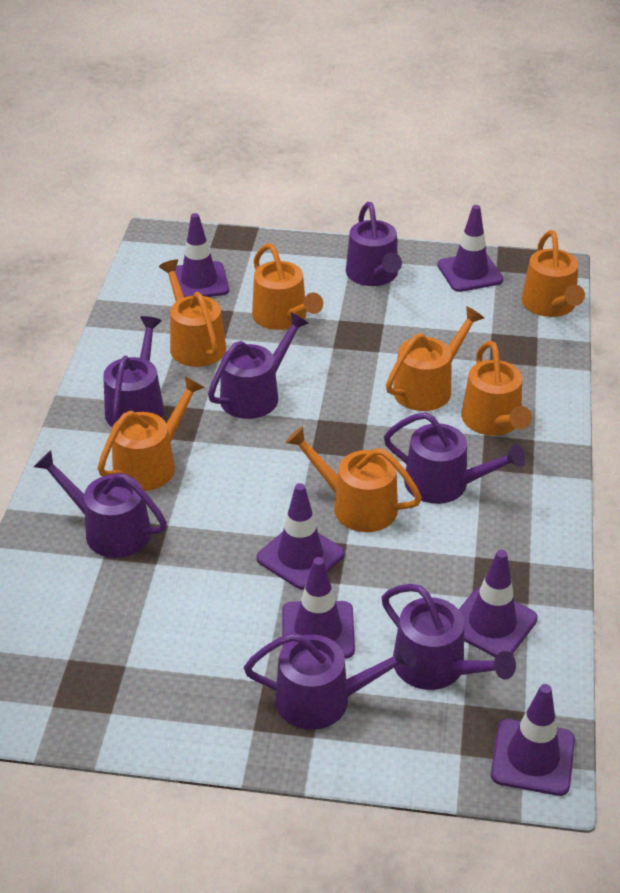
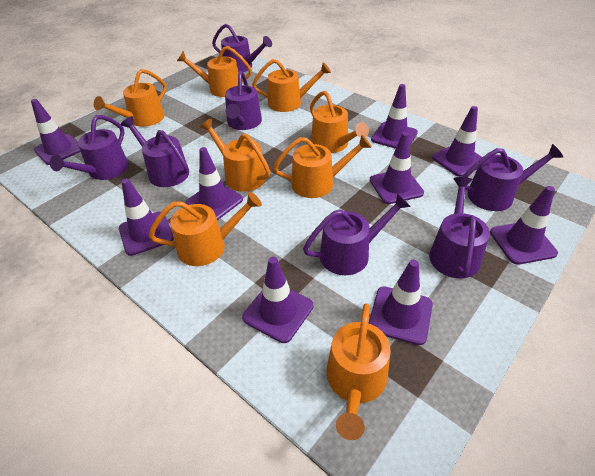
orange watering can: [98,376,204,491] [159,260,226,367] [252,244,323,330] [285,426,422,532] [386,306,484,411] [461,341,532,436] [522,230,585,317] = 7 -> [94,69,167,127] [149,192,262,266] [177,46,252,97] [200,118,271,192] [252,59,331,112] [273,135,372,198] [310,91,369,153] [326,303,391,440] = 8
purple traffic cone: [175,213,229,297] [256,483,344,590] [282,557,355,659] [437,205,503,292] [459,550,538,657] [491,684,575,796] = 6 -> [31,99,81,165] [119,179,174,256] [185,147,243,220] [242,257,313,343] [368,260,433,345] [370,132,424,204] [371,84,418,149] [432,106,482,177] [490,186,558,265] = 9

